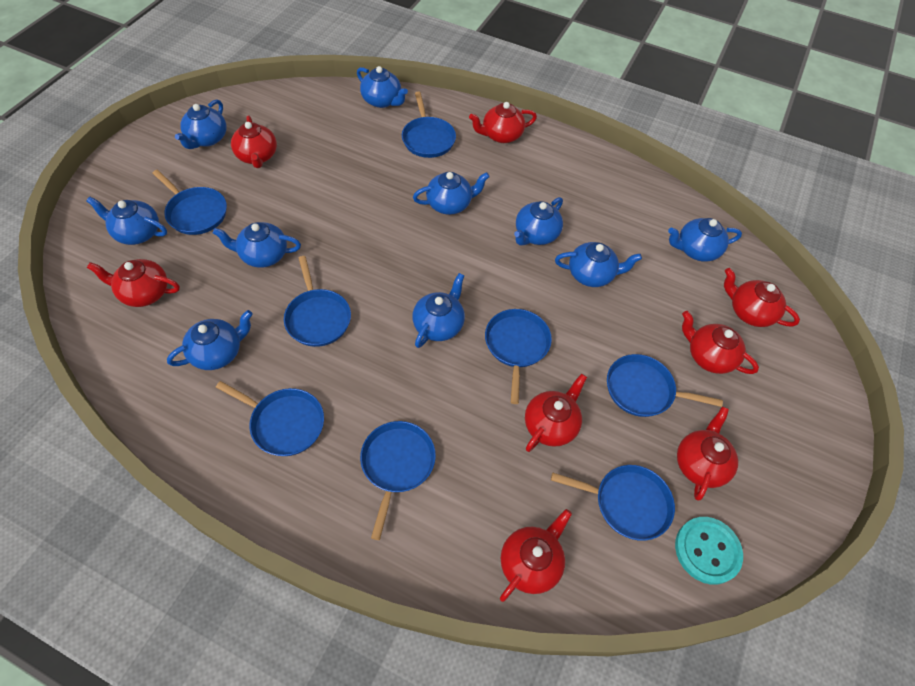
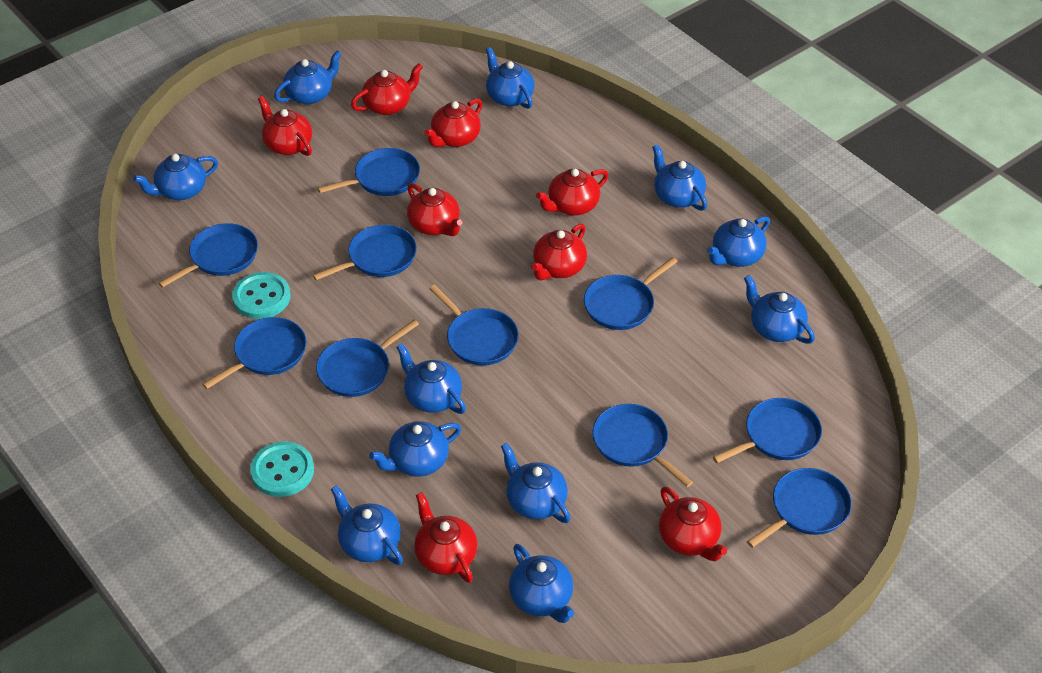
blue pan: [152,170,227,235] [216,381,324,456] [284,256,351,347] [360,421,436,540] [402,92,456,158] [485,309,552,404] [551,465,675,541] [607,354,723,417] = 8 -> [158,223,258,288] [202,317,307,389] [313,225,417,281] [316,319,419,397] [317,148,420,196] [429,285,519,366] [584,257,678,330] [592,404,693,487] [713,398,822,463] [747,468,852,548] = 10
blue teapot: [86,196,167,245] [167,310,253,370] [175,99,226,149] [213,222,301,268] [357,66,408,108] [412,273,465,348] [413,172,490,215] [514,197,563,245] [555,242,642,287] [668,218,742,262] = 10 -> [133,154,218,200] [274,50,342,105] [331,485,403,565] [369,421,461,477] [396,343,466,414] [486,47,534,109] [501,443,571,523] [509,544,574,623] [652,144,707,211] [707,216,770,267] [744,275,815,344] = 11
turquoise button: [675,517,743,585] = 1 -> [232,272,290,319] [250,442,314,497] = 2

